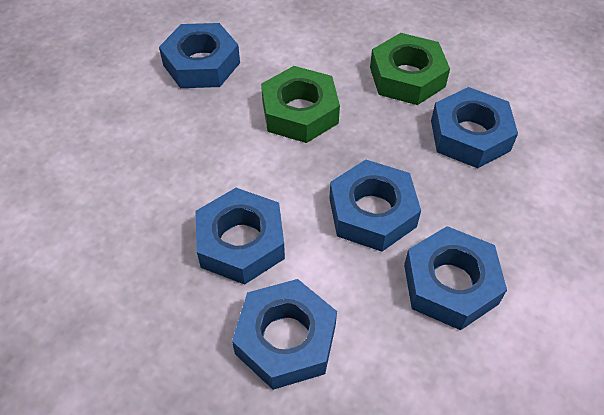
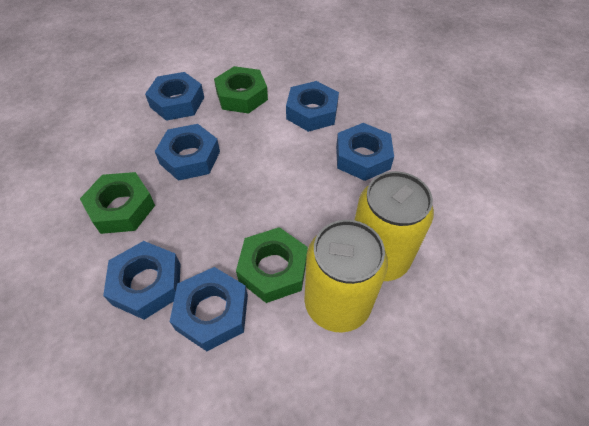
green nut: [261,66,340,143] [370,33,450,105] = 2 -> [80,172,155,234] [214,66,268,114] [236,227,308,303] = 3
yellow can: none = 0 -> [304,220,388,333] [355,171,434,281] = 2

